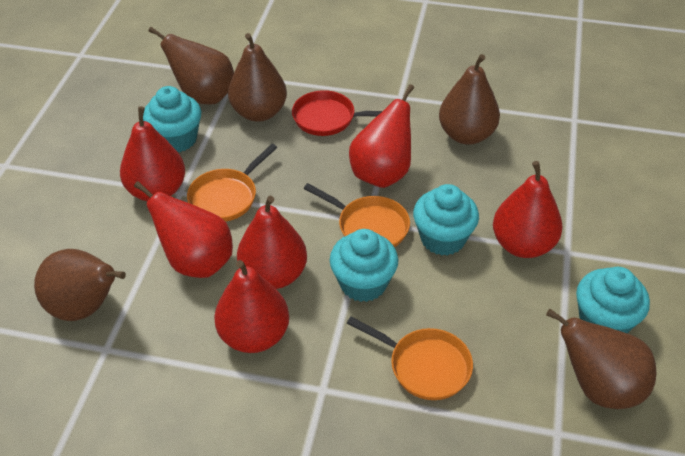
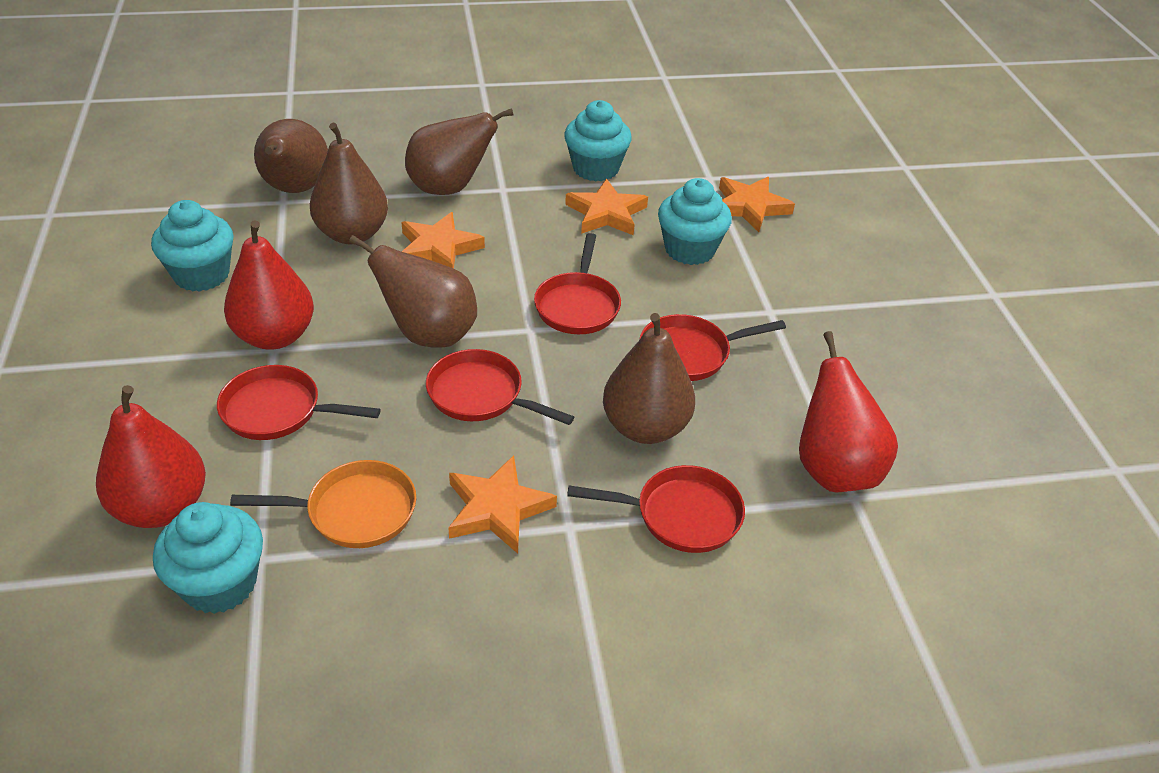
orange pan: [187,144,277,222] [303,183,410,247] [347,316,473,400] = 3 -> [230,460,416,548] = 1
orange star: none = 0 -> [401,212,485,269] [448,455,557,554] [565,179,648,235] [719,177,795,232] = 4
red pan: [292,90,382,136] = 1 -> [217,365,381,440] [426,349,574,425] [534,233,621,334] [567,465,745,553] [639,314,786,381] = 5
red pear: [120,106,185,201] [134,181,233,278] [214,260,289,353] [237,196,307,289] [349,84,414,188] [493,161,563,258] = 6 -> [96,385,206,528] [224,220,314,350] [799,331,898,493] = 3

